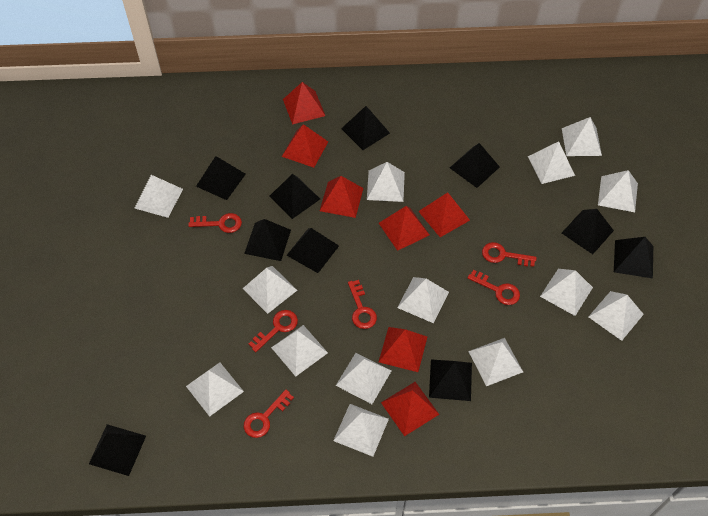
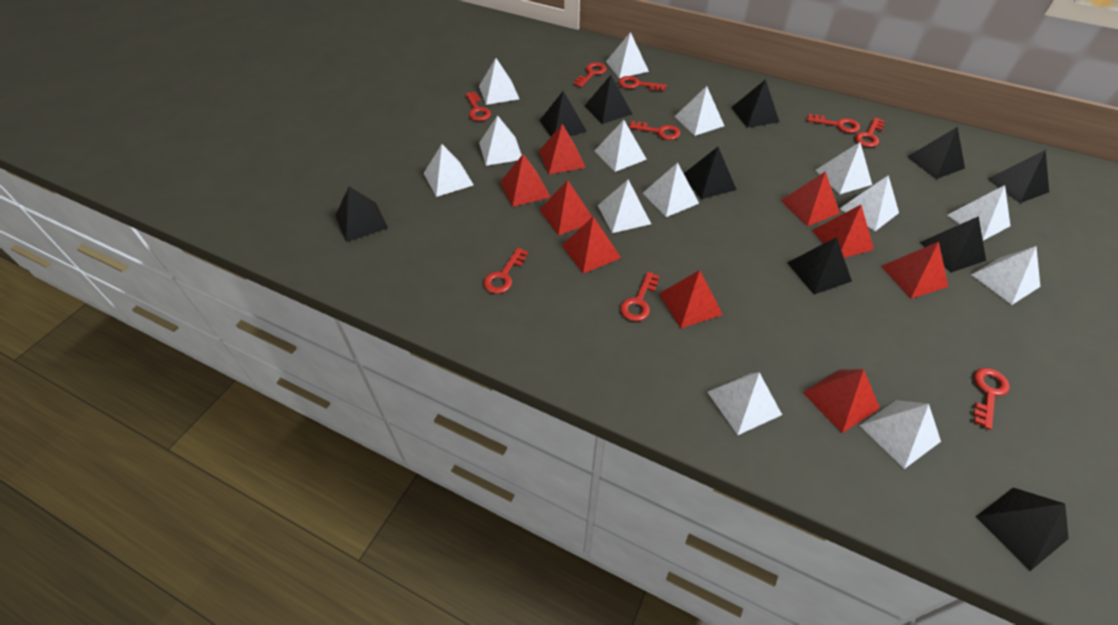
red key: [188,213,242,233] [244,390,294,438] [249,310,298,352] [348,280,377,329] [467,270,520,305] [482,242,537,267] = 6 -> [466,92,491,121] [483,248,528,294] [573,62,607,87] [619,76,666,91] [620,272,659,321] [629,121,680,140] [807,114,860,133] [855,118,885,147] [973,368,1010,430] = 9
red pyramid: [282,124,328,168] [283,82,325,125] [320,176,363,218] [379,206,429,251] [379,327,427,372] [381,382,439,436] [418,192,470,237] = 7 -> [500,154,551,207] [539,124,586,174] [539,180,592,236] [562,216,621,274] [659,270,723,328] [781,171,840,226] [802,369,880,433] [812,205,874,258] [881,241,948,299] = 9

